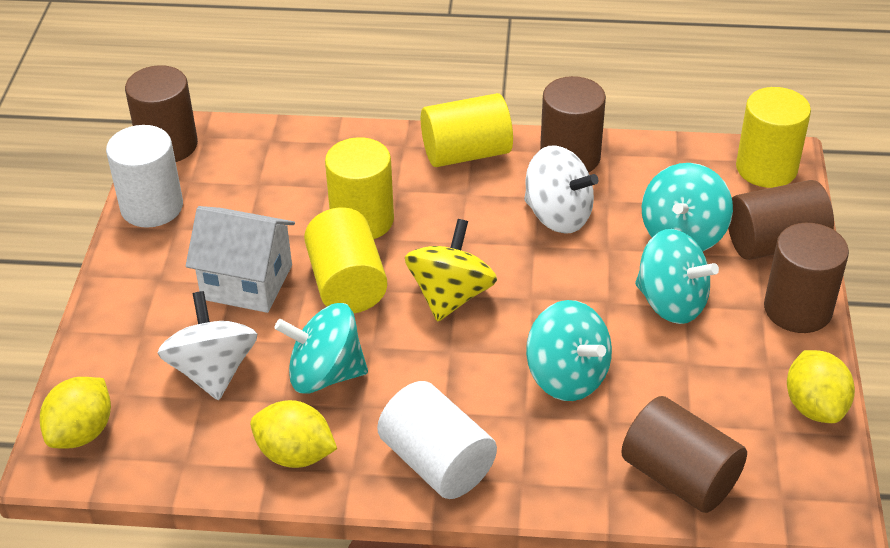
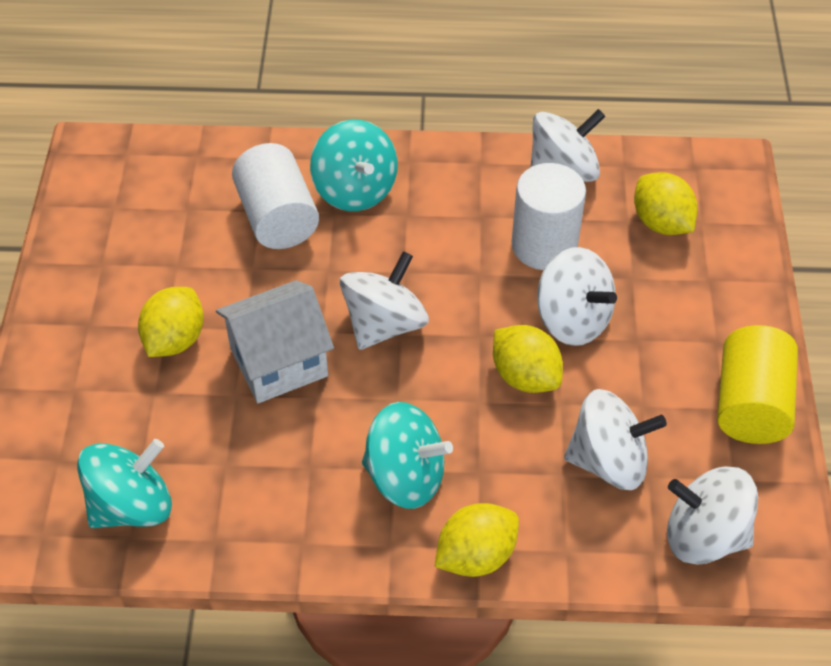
brown cylinder: [125,65,198,162] [540,76,606,172] [621,396,747,513] [728,180,834,260] [764,223,849,333] = 5 -> none = 0
turquoise spinning top: [274,303,368,394] [526,300,612,401] [635,229,719,324] [642,163,733,252] = 4 -> [77,439,172,528] [310,120,398,211] [362,402,453,509] = 3
white spinning top: [158,291,257,400] [524,145,598,234] = 2 -> [340,251,429,350] [530,109,605,182] [537,247,617,346] [564,389,667,490] [667,466,758,565] = 5
yellow cylinder: [304,207,388,313] [325,137,394,239] [421,93,513,167] [736,87,811,188] = 4 -> [717,325,798,444] = 1
yellow lemon: [40,377,111,449] [250,400,337,468] [787,350,855,423] = 3 -> [138,287,204,357] [435,503,519,577] [493,325,563,393] [634,172,698,235] = 4
yellow spinning top: [405,219,497,322] = 1 -> none = 0

